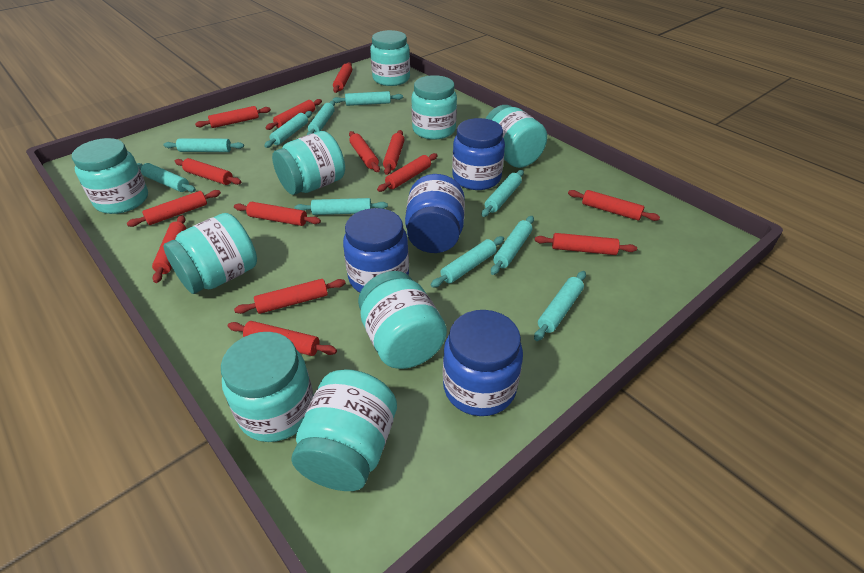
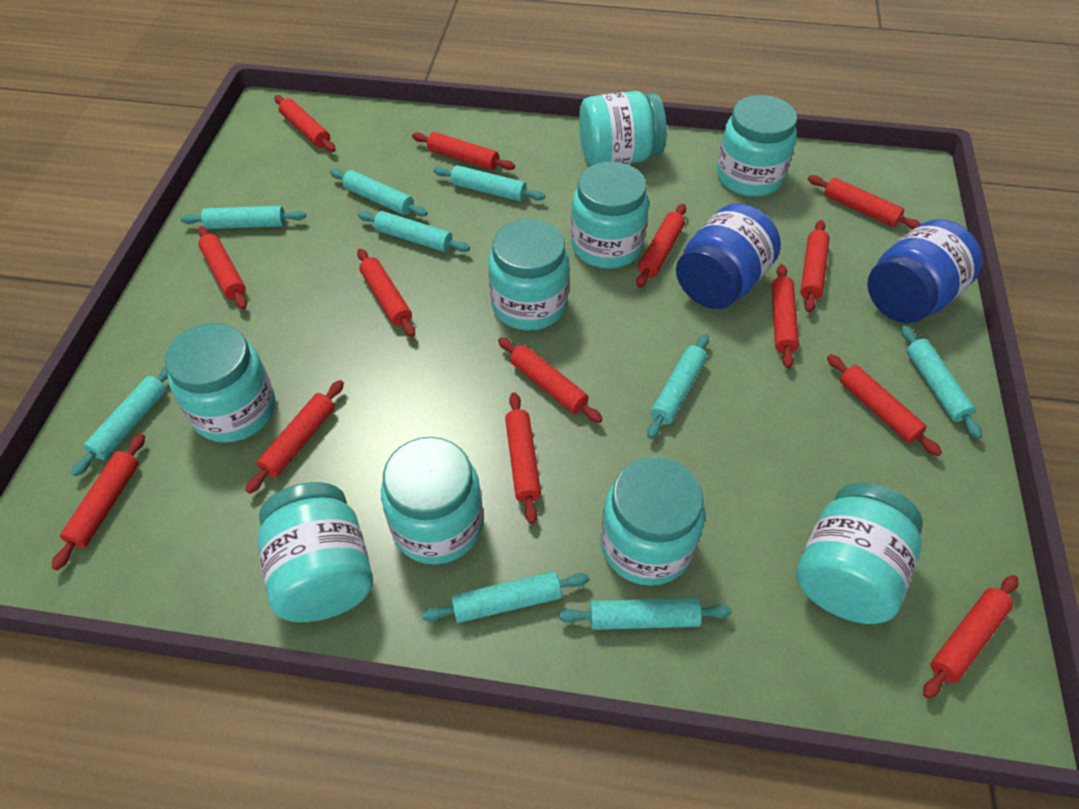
blue jar: [343,208,409,292] [405,174,465,253] [443,310,523,416] [452,118,505,190] = 4 -> [676,203,781,309] [867,219,982,323] = 2
turquoise rolling pin: [137,163,196,192] [163,138,244,152] [264,111,312,148] [295,198,388,215] [307,101,335,135] [332,91,403,106] [431,236,504,288] [482,170,524,217] [491,216,534,275] [534,271,586,341] = 10 -> [71,366,168,476] [180,206,306,229] [330,169,427,217] [358,211,470,252] [422,571,589,623] [433,165,545,201] [559,598,732,630] [647,334,709,439] [901,325,982,439] = 9

